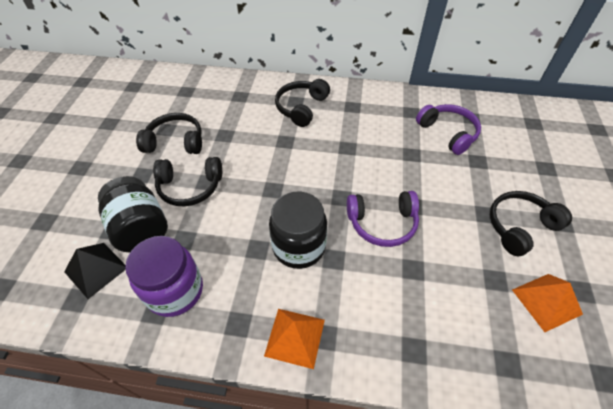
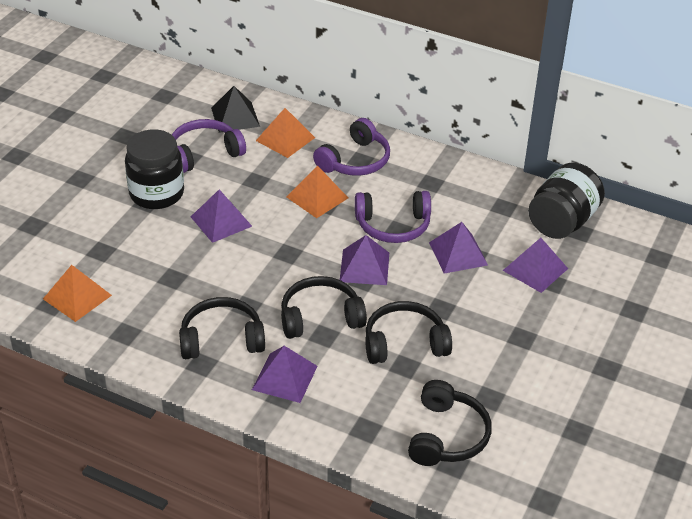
orange pyramid: [264,309,325,369] [512,274,583,332] = 2 -> [43,265,112,322] [256,108,315,158] [286,165,348,218] = 3
purple headphones: [347,191,419,247] [416,104,481,155] = 2 -> [172,119,246,173] [313,118,390,176] [355,191,431,243] = 3
purple jar: [125,236,203,317] = 1 -> none = 0
purple pyramid: none = 0 -> [191,190,252,243] [252,346,317,403] [340,235,389,285] [429,222,488,274] [503,238,568,293] = 5

